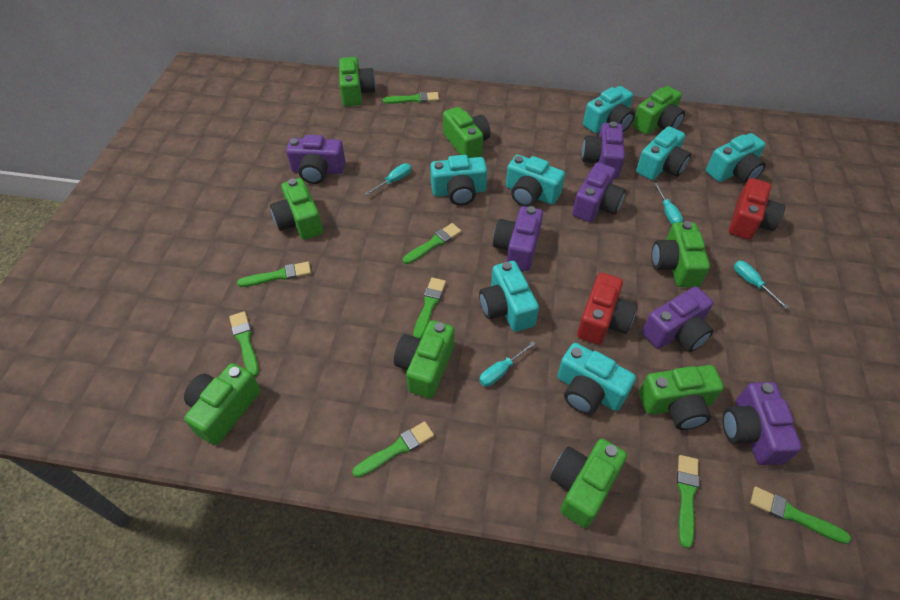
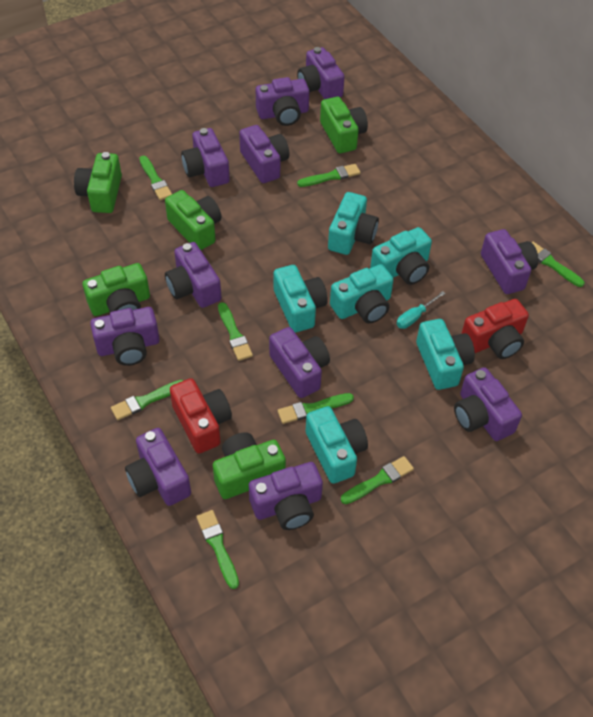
green camera: [184,363,260,445] [270,178,323,240] [339,57,376,106] [394,320,454,398] [443,107,491,158] [550,439,627,528] [633,86,685,135] [639,365,724,430] [652,221,710,287] = 9 -> [74,152,122,213] [83,263,150,316] [165,190,221,250] [213,432,286,499] [320,97,368,153] = 5
purple camera: [286,135,345,184] [493,206,543,271] [572,162,626,222] [582,121,625,178] [642,287,714,352] [722,382,802,465] = 6 -> [90,307,160,366] [125,428,191,506] [165,242,221,308] [181,128,230,187] [239,125,290,183] [249,462,323,530] [256,77,309,126] [269,327,330,398] [297,47,344,99] [454,367,522,441] [481,229,539,294] = 11
turquoise camera: [430,155,487,206] [479,261,539,332] [506,155,565,207] [557,343,636,414] [583,86,635,133] [636,126,691,180] [706,133,766,184] = 7 -> [274,265,328,332] [306,406,368,484] [328,192,379,255] [330,264,393,324] [370,227,432,285] [416,319,475,390] = 6
turquoise screwdriver: [365,163,411,195] [479,341,535,387] [654,183,683,225] [734,261,788,309] = 4 -> [396,291,446,329] = 1

